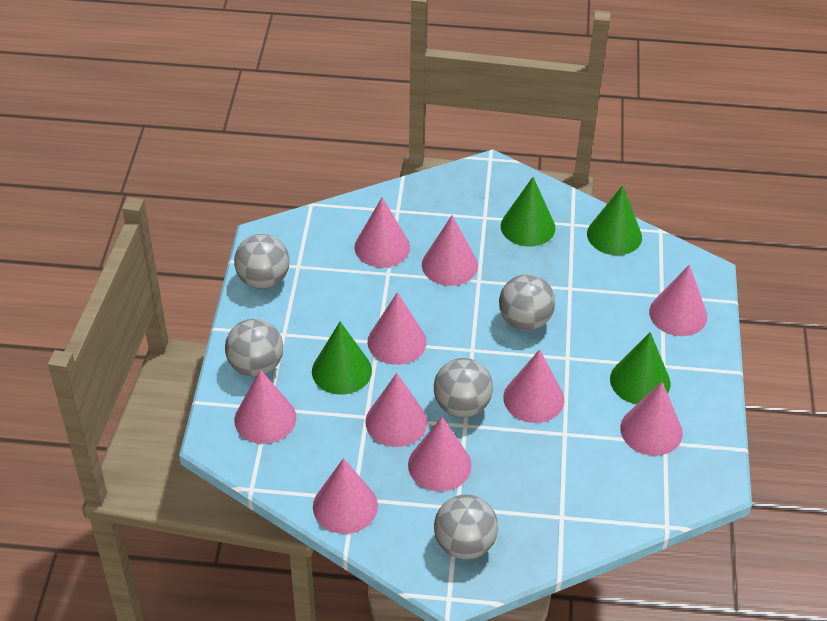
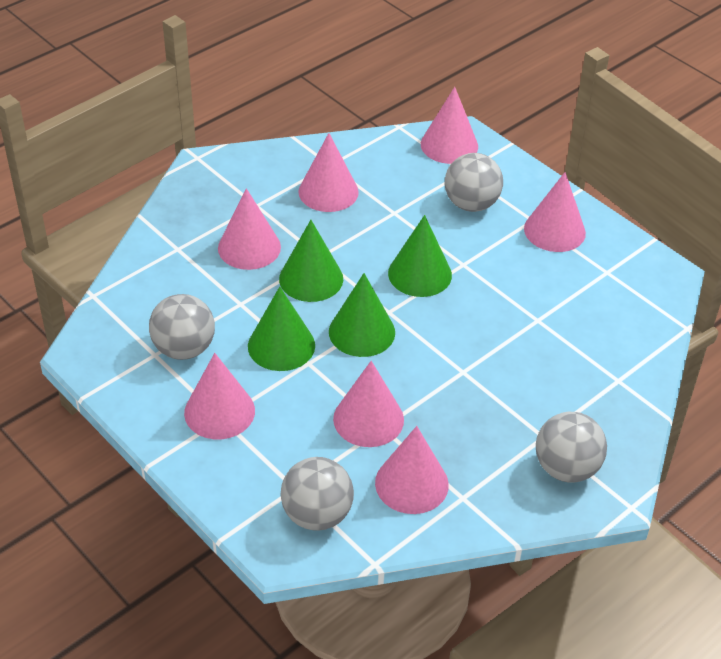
grey ball: [225,319,283,377] [234,234,289,289] [434,358,493,417] [434,495,498,559] [499,274,555,330] = 5 -> [149,294,215,360] [281,457,354,531] [445,153,503,212] [536,412,607,483] = 4
pink cone: [234,370,297,444] [313,458,378,534] [354,197,410,267] [365,373,427,447] [367,292,427,365] [408,417,472,491] [422,215,478,286] [503,349,564,423] [620,382,683,456] [649,264,707,336] = 10 -> [184,353,255,439] [218,188,281,270] [298,133,359,212] [333,361,404,447] [375,426,449,514] [421,87,478,164] [524,172,586,252] = 7

